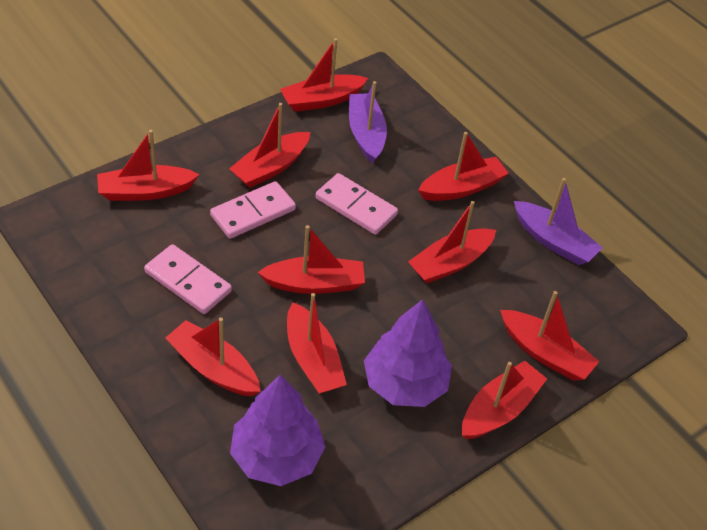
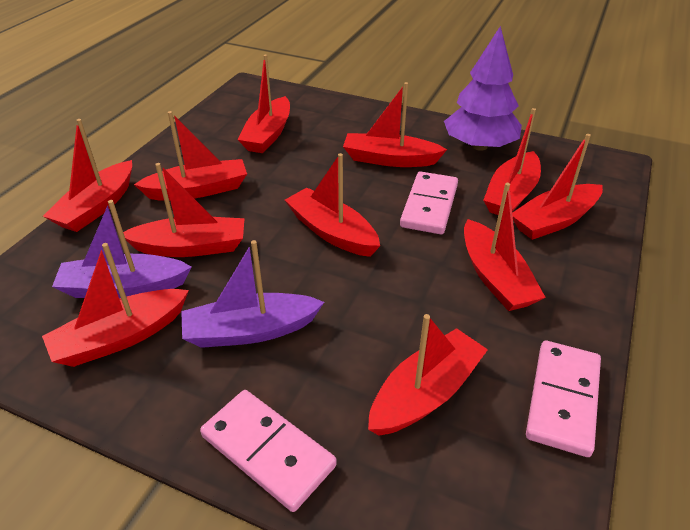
purple tree: [230,374,325,486] [364,299,452,407] = 2 -> [444,26,522,151] = 1
red boat: [97,130,200,201] [165,318,261,396] [229,103,310,188] [257,225,365,294] [280,38,368,112] [287,293,347,394] [408,201,496,283] [418,132,509,201] [462,361,547,439] [500,291,600,381] = 10 -> [42,243,189,367] [43,119,132,232] [123,163,245,257] [134,111,247,201] [238,55,290,153] [285,153,380,257] [343,82,447,167] [368,314,488,436] [464,183,546,311] [483,108,541,215] [512,134,603,240] = 11

